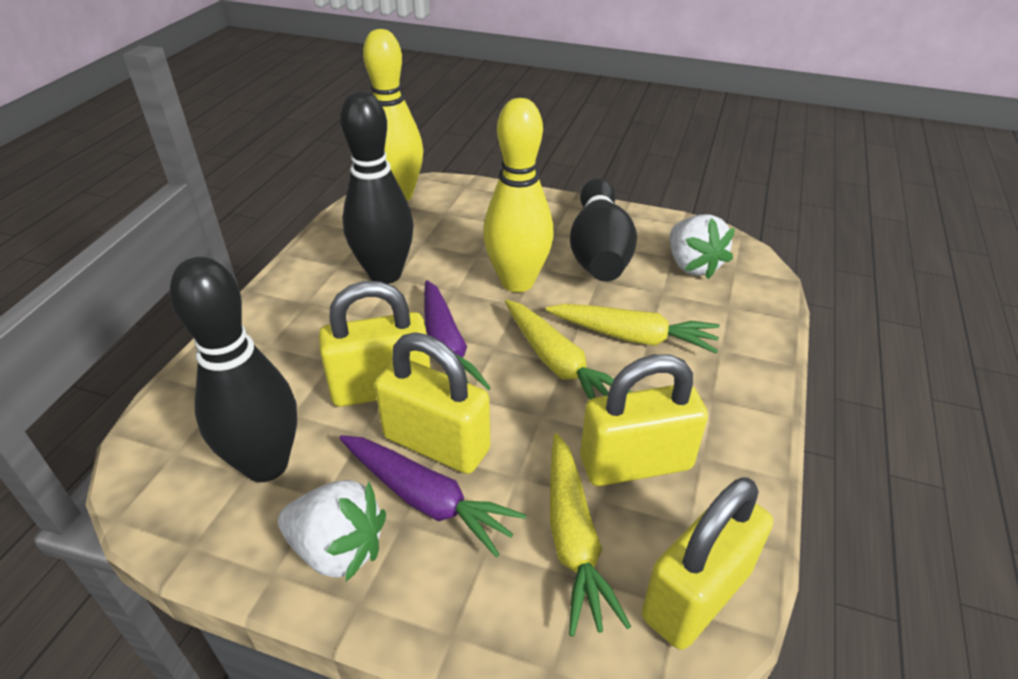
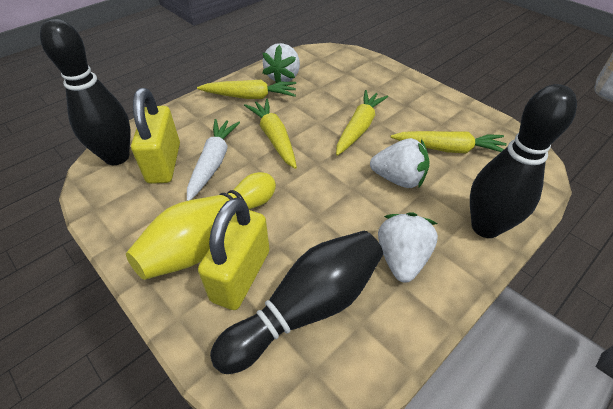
purple carrot: [339,435,526,557] [424,280,491,390] = 2 -> none = 0
white carrot: none = 0 -> [187,119,240,201] = 1
white strawberry: [278,480,386,582] [670,215,735,279] = 2 -> [263,43,300,83] [370,138,430,188] [378,212,438,283] = 3
yellow bowling pin: [363,29,423,201] [483,98,554,292] = 2 -> [126,172,276,280] = 1
yellow carrot: [505,300,632,400] [546,304,720,354] [550,433,631,637] = 3 -> [197,80,296,99] [244,99,297,169] [336,90,388,156] [391,131,507,153] = 4
yellow padlock: [319,281,431,407] [374,333,490,474] [580,354,708,486] [642,478,773,650] = 4 -> [131,88,180,184] [198,197,270,310] = 2

